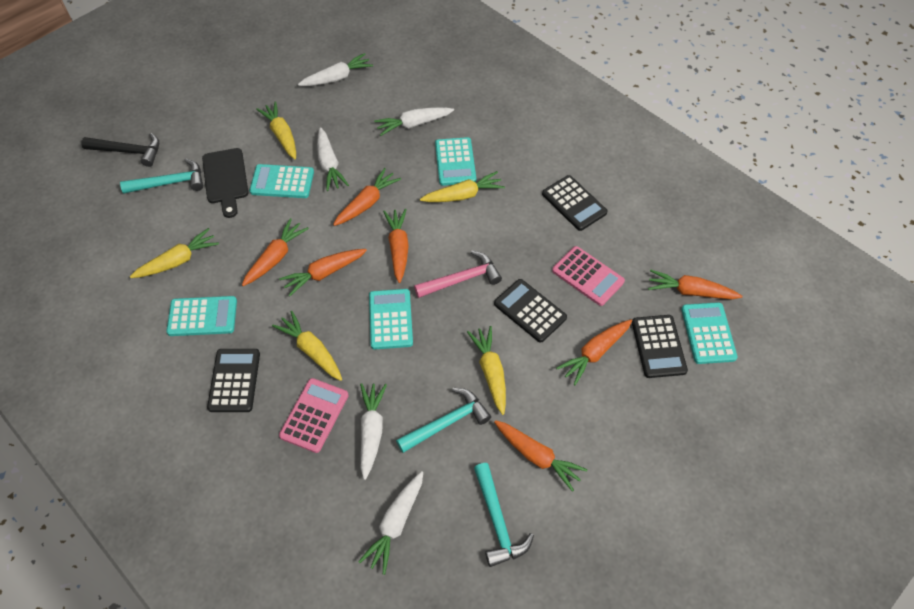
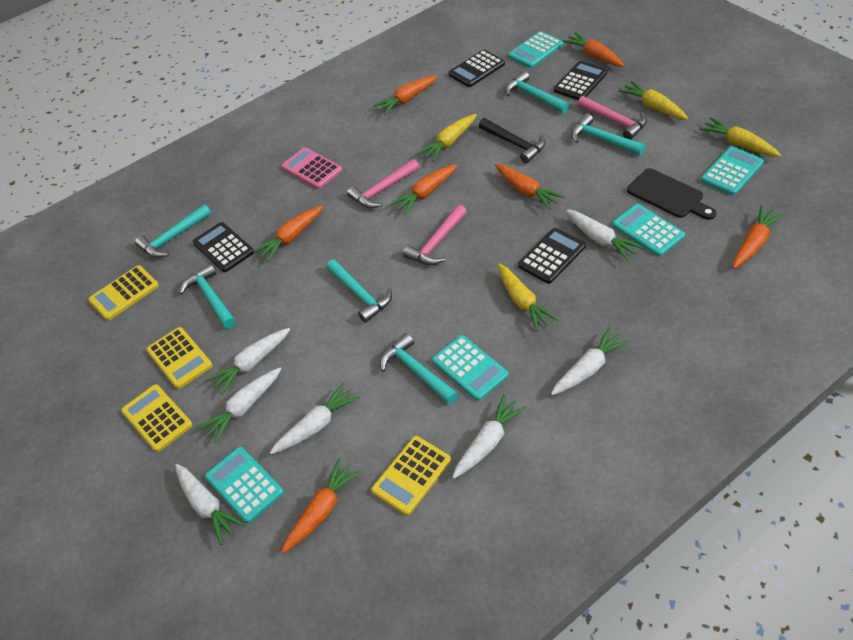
pink calculator: [279,378,349,453] [552,246,625,306] = 2 -> [281,147,342,189] = 1
pink hammer: [414,251,502,298] = 1 -> [347,159,420,208] [403,204,467,265] [578,96,647,140] = 3
turquoise hammer: [120,159,203,194] [396,388,491,453] [474,463,534,567] = 3 -> [135,204,211,258] [179,264,236,329] [326,260,392,323] [380,333,458,404] [505,71,569,113] [571,113,645,155] = 6
white carrot: [298,53,373,86] [317,127,349,191] [358,471,423,575] [360,383,387,480] [374,107,454,136] = 5 -> [175,464,245,545] [198,368,281,443] [206,328,290,395] [270,383,360,454] [452,394,527,479] [551,327,630,395] [566,209,643,261] = 7
yellow calculator: none = 0 -> [88,265,159,321] [121,384,193,452] [146,327,213,389] [371,436,451,516] = 4
yellow carrot: [130,228,219,278] [256,101,296,159] [272,311,342,381] [420,171,505,202] [467,326,506,415] = 5 -> [417,114,476,162] [498,263,559,331] [618,81,688,120] [699,117,781,157] = 4

